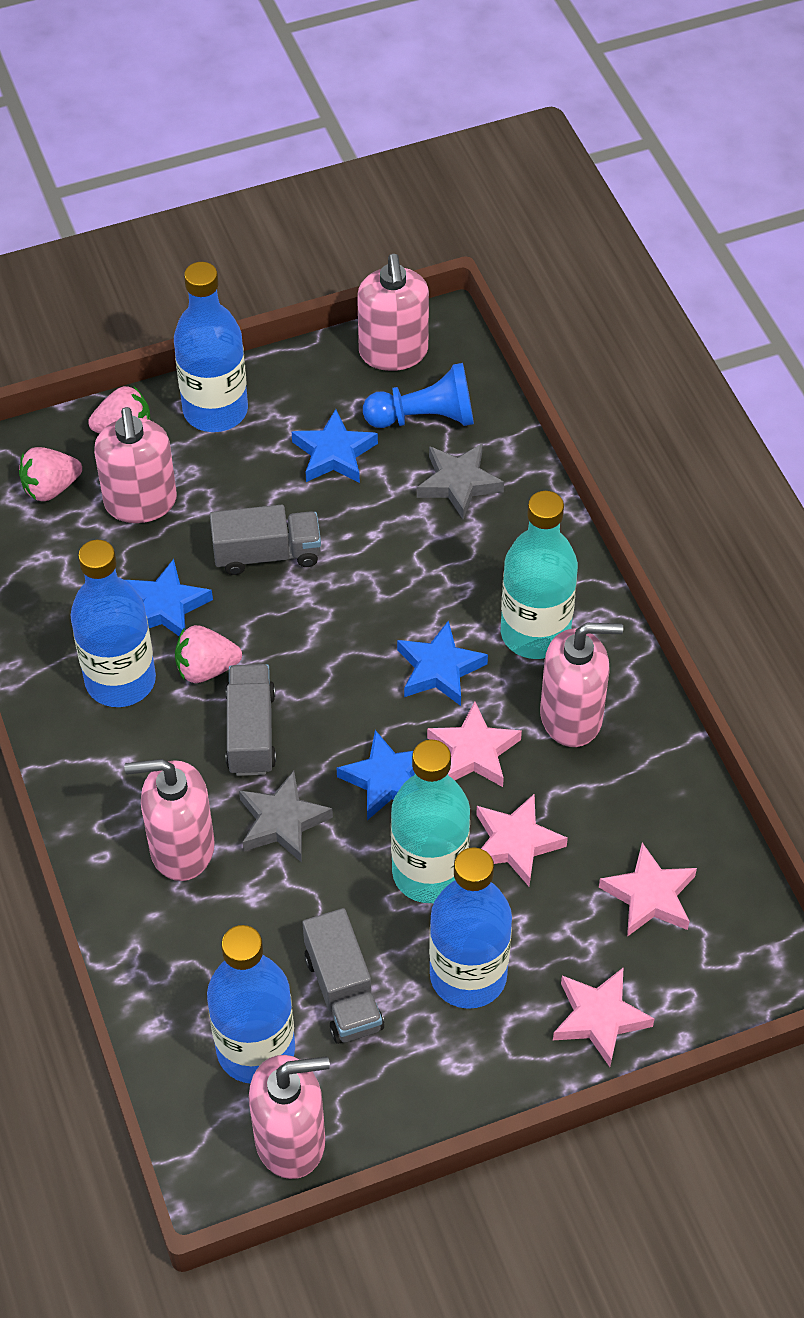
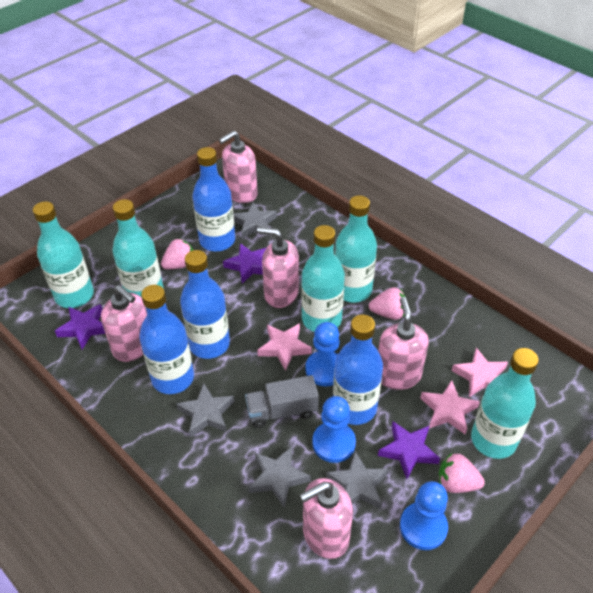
blue pawn: [363,363,474,428] = 1 -> [305,322,340,387] [312,396,356,463] [400,481,448,550] = 3
blue star: [125,559,213,636] [292,409,378,483] [337,730,415,820] [397,620,488,706] = 4 -> none = 0
grey star: [239,771,333,863] [417,443,504,519] = 2 -> [176,383,235,437] [233,202,277,238] [249,446,311,508] [326,451,389,509] = 4
grey truck: [210,504,321,575] [226,664,276,776] [303,908,384,1044] = 3 -> [245,375,319,428] = 1
pink star: [427,701,522,787] [476,794,568,886] [553,967,654,1067] [599,843,697,937] = 4 -> [257,323,312,371] [420,380,480,435] [452,348,508,397] = 3
purple star: none = 0 -> [55,304,105,349] [223,243,266,284] [378,421,440,479] = 3
turquoise bottle: [391,739,470,903] [501,491,578,659] = 2 -> [33,201,94,308] [113,199,164,298] [301,225,345,332] [335,195,377,302] [471,348,539,459] = 5

